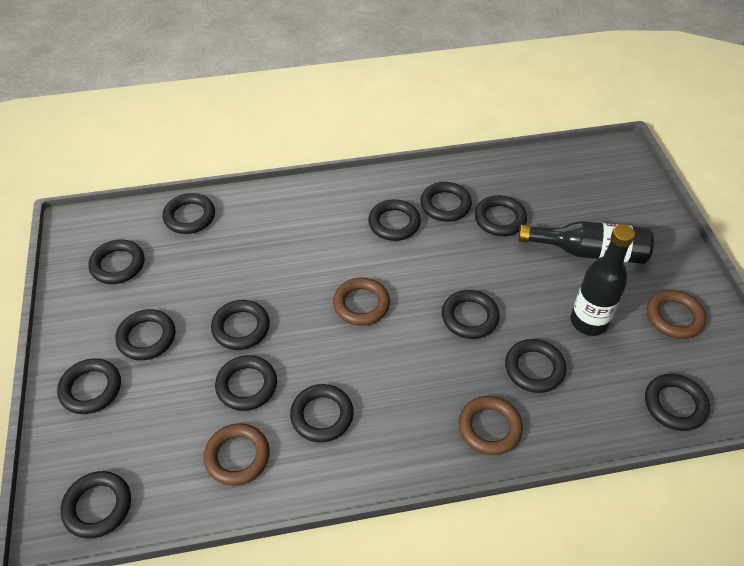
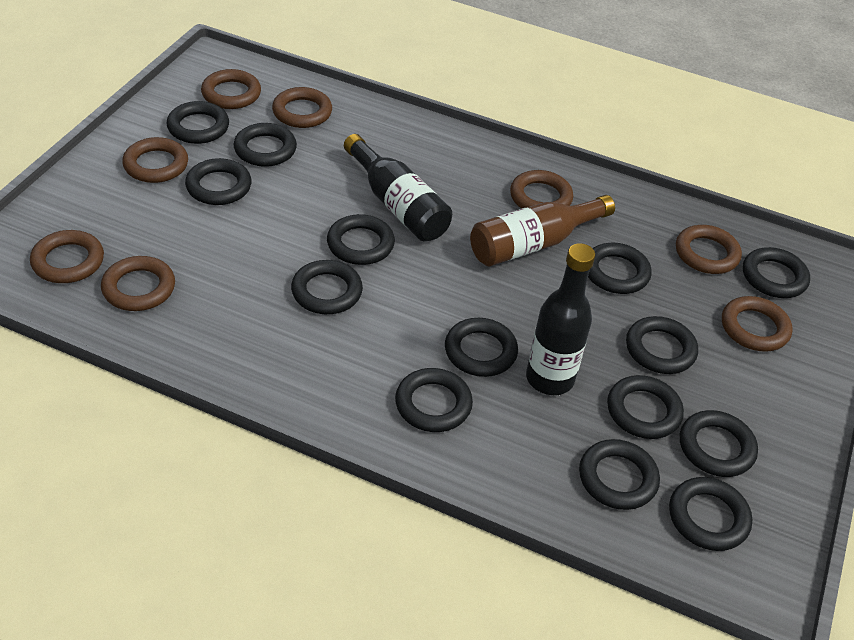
brown bottle: none = 0 -> [470,195,615,266] = 1
brown ring: [203,423,270,486] [333,278,390,326] [458,396,523,455] [646,290,706,339] = 4 -> [30,230,104,283] [101,256,175,311] [122,137,188,183] [201,69,261,109] [272,87,332,128] [510,170,573,208] [676,225,742,274] [722,296,792,352] = 8

